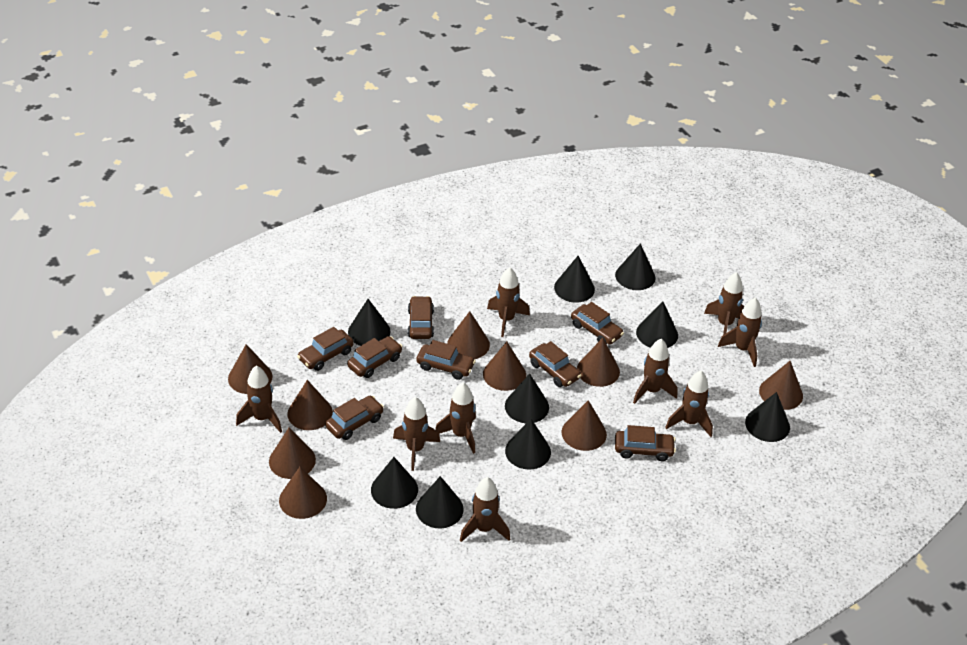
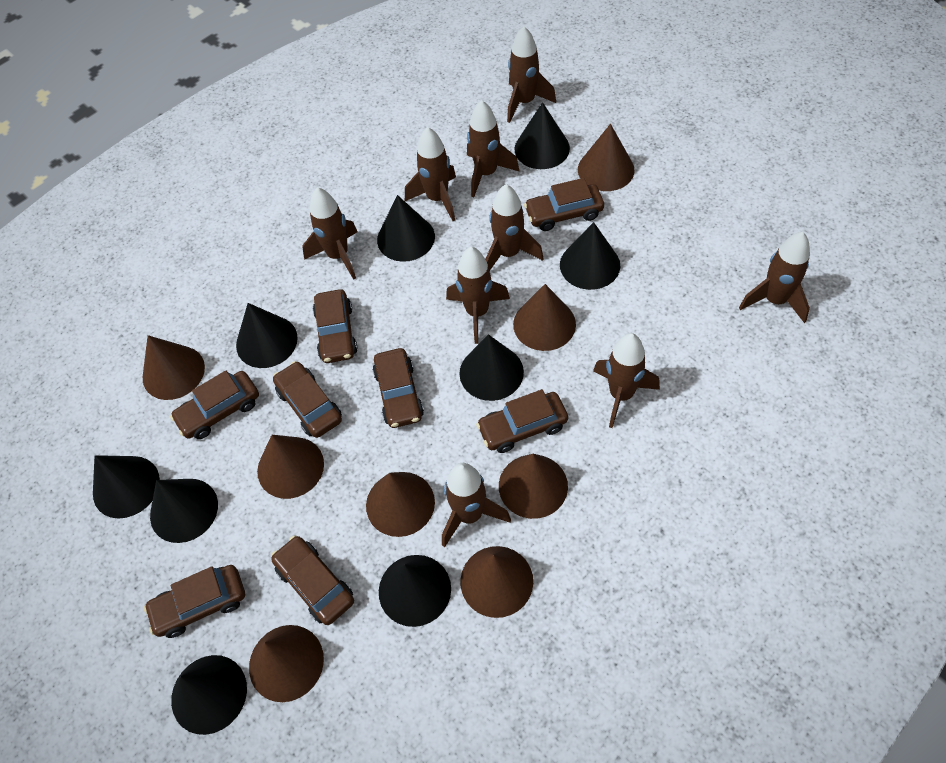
brown cone: [228,344,273,394] [269,428,316,479] [279,467,327,519] [287,380,333,430] [447,311,490,359] [483,341,526,391] [562,400,607,451] [577,338,620,387] [759,361,803,410] = 9 -> [143,335,205,400] [249,625,324,702] [257,435,324,499] [366,472,435,537] [460,546,533,618] [499,454,568,519] [513,284,576,351] [578,124,635,191] = 8

